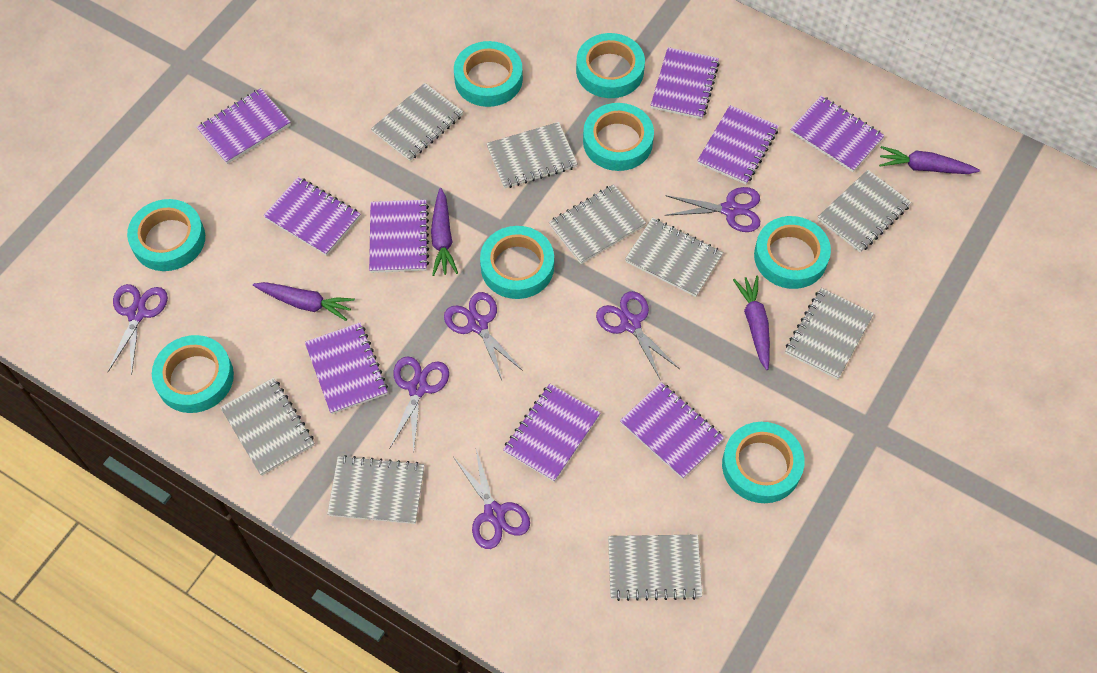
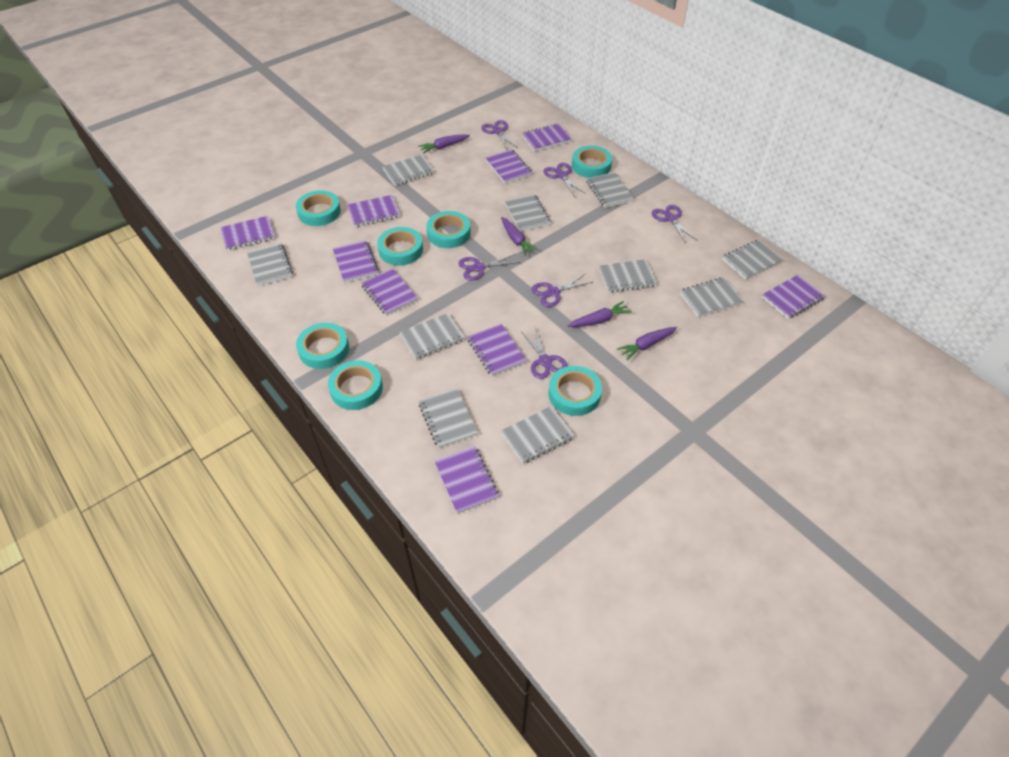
grey notebook: [220,378,314,476] [327,455,424,524] [371,83,463,161] [486,122,578,189] [549,184,646,264] [608,535,702,601] [625,218,723,297] [785,288,874,380] [818,170,911,253] = 9 -> [247,243,293,286] [382,155,435,186] [400,313,465,360] [419,388,478,448] [501,406,574,464] [504,194,551,231] [587,172,634,208] [598,259,657,293] [680,277,744,317] [722,240,784,280] = 10
turquoise tape: [127,199,205,271] [152,335,234,413] [454,41,523,107] [480,226,554,299] [576,33,645,98] [583,103,654,171] [722,422,805,503] [754,216,831,289] = 8 -> [296,190,341,226] [296,323,349,369] [328,360,383,410] [377,227,423,266] [426,211,471,248] [548,366,602,416] [572,146,612,178] = 7

